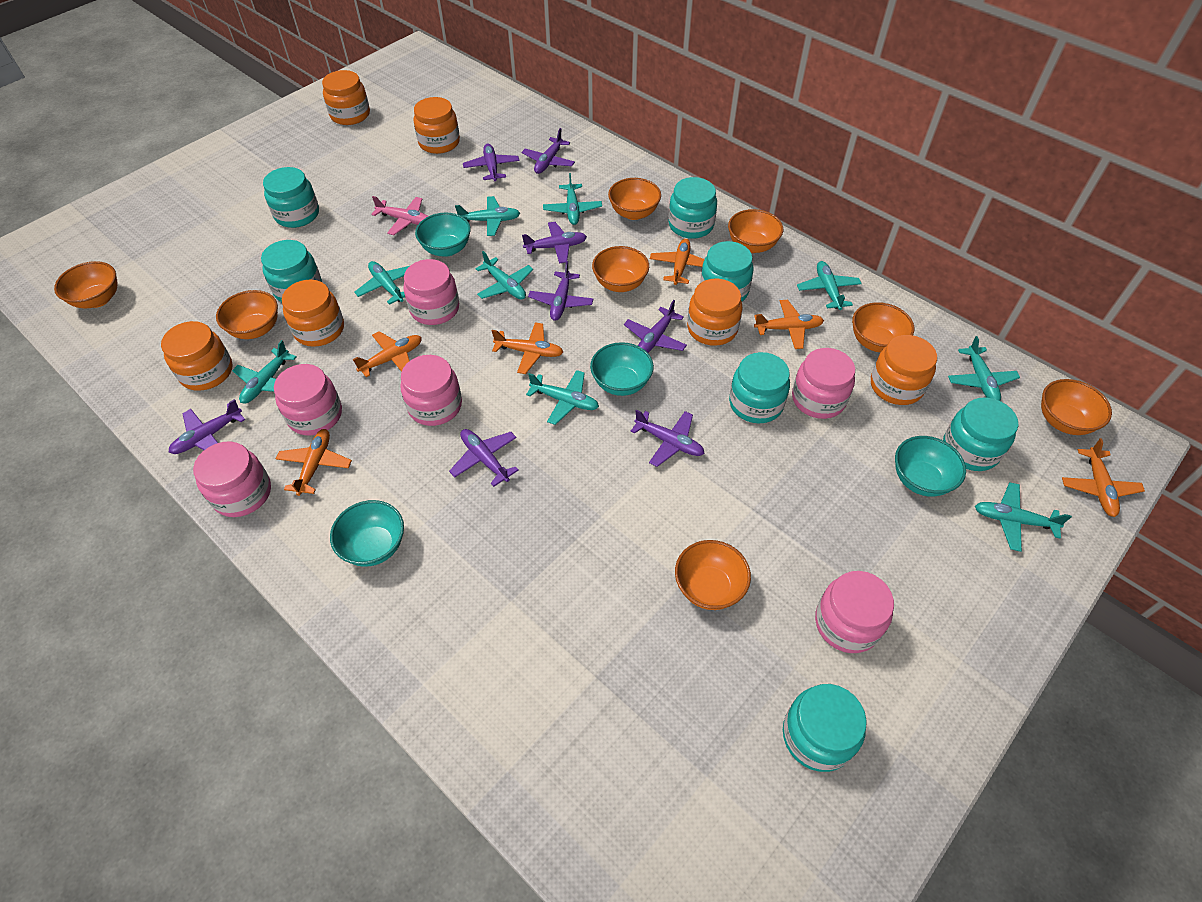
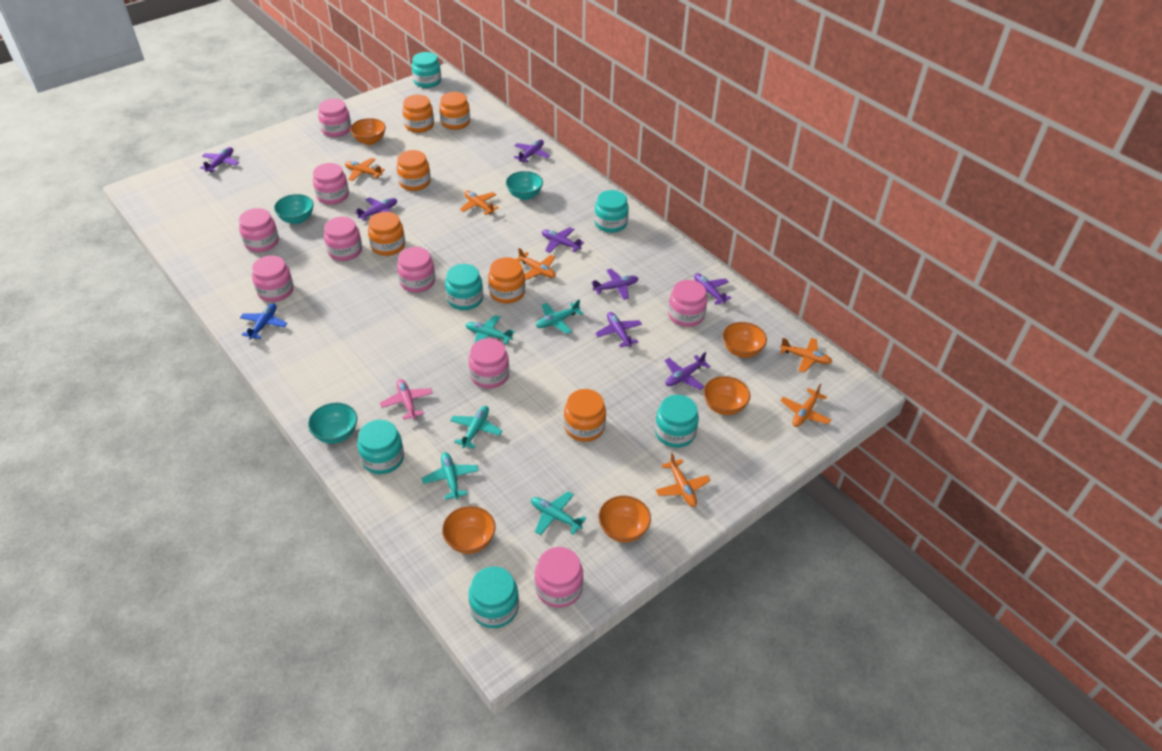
blue plane: none = 0 -> [240,303,287,339] = 1
orange bowl: [54,261,118,308] [216,290,278,339] [592,246,649,292] [608,178,661,220] [675,540,751,610] [728,209,783,253] [852,302,914,353] [1041,379,1112,435] = 8 -> [350,118,386,145] [442,506,496,554] [598,496,651,542] [703,376,750,415] [723,322,767,358] = 5
pink jar: [193,441,271,517] [274,364,342,436] [400,355,462,426] [403,259,459,325] [792,348,855,419] [815,571,894,653] = 6 -> [239,208,279,252] [252,255,294,302] [313,163,349,205] [318,99,351,137] [324,217,362,261] [397,247,435,293] [469,338,509,388] [535,547,583,608] [668,280,707,327] = 9
turquoise bowl: [330,500,404,567] [415,213,471,257] [590,342,654,396] [895,436,966,497] = 4 -> [274,194,314,224] [308,403,357,444] [506,171,543,200] = 3
turquoise jar: [261,240,322,302] [263,167,319,228] [668,177,717,239] [700,241,753,301] [729,352,790,423] [783,684,867,772] [943,398,1018,471] = 7 -> [357,420,404,474] [412,52,441,88] [445,264,483,310] [468,566,519,628] [594,190,629,233] [655,395,699,448] = 6
turquoise plane: [232,340,297,404] [354,261,409,305] [455,196,520,236] [475,251,533,299] [526,370,599,425] [543,173,602,225] [797,261,862,310] [948,336,1020,401] [975,482,1072,552] = 9 -> [422,452,479,500] [450,406,502,449] [465,315,515,345] [531,491,587,535] [536,300,583,334] = 5

